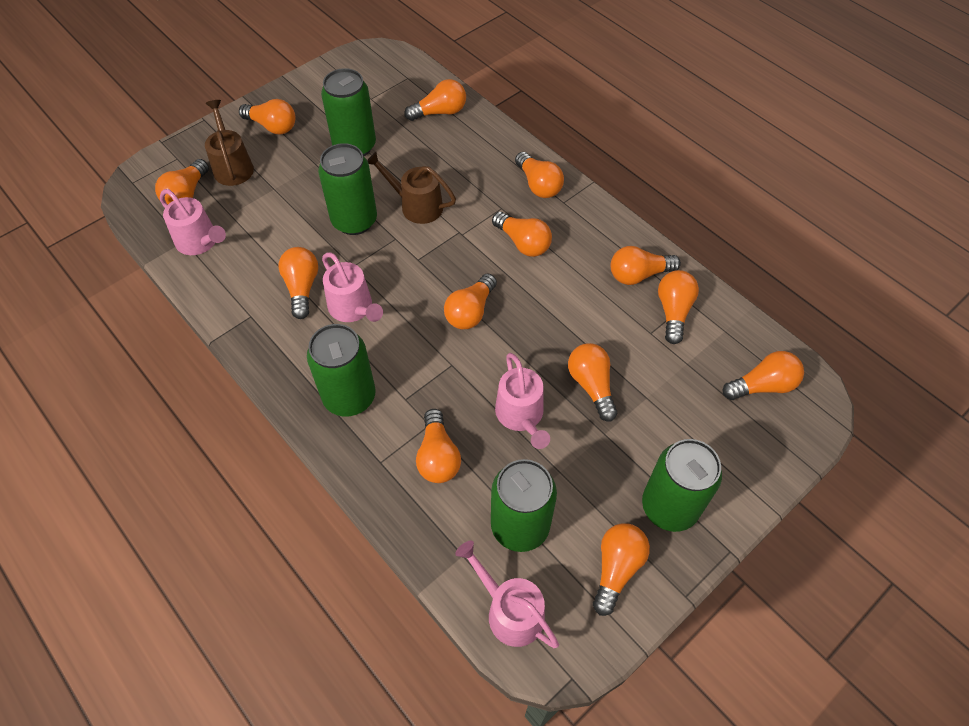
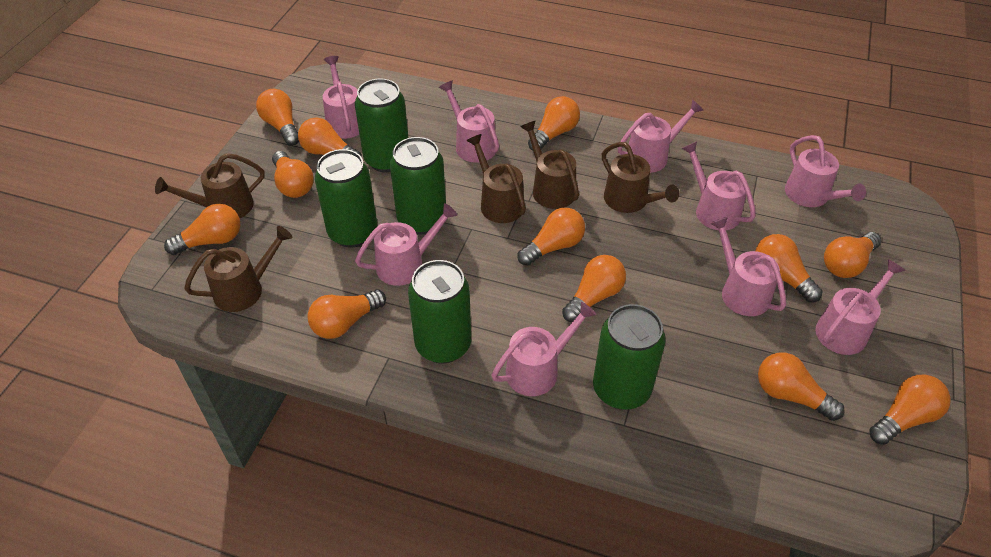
brown watering can: [205,100,254,186] [367,152,456,224] = 2 -> [155,153,265,218] [184,226,292,312] [466,134,526,223] [521,121,579,209] [602,142,679,213] = 5
orange light bulb: [155,159,209,204] [239,99,295,135] [278,247,318,319] [404,79,466,121] [416,409,461,483] [444,273,497,329] [492,212,552,257] [515,152,564,198] [568,343,617,421] [593,523,650,616] [611,246,681,285] [658,270,699,344] [723,351,804,400] = 13 -> [164,204,240,255] [256,89,299,146] [272,151,314,198] [298,117,362,157] [307,289,386,339] [518,208,585,266] [528,96,580,151] [562,255,626,322] [755,234,823,302] [758,352,845,421] [824,232,881,278] [869,375,951,445] = 12
pink watering can: [160,189,226,255] [322,252,383,322] [455,541,559,648] [495,353,550,449] = 4 -> [323,56,359,139] [355,203,458,286] [439,81,499,163] [491,302,596,396] [618,99,704,173] [681,141,756,230] [710,217,786,316] [785,135,866,207] [816,259,905,355] = 9

